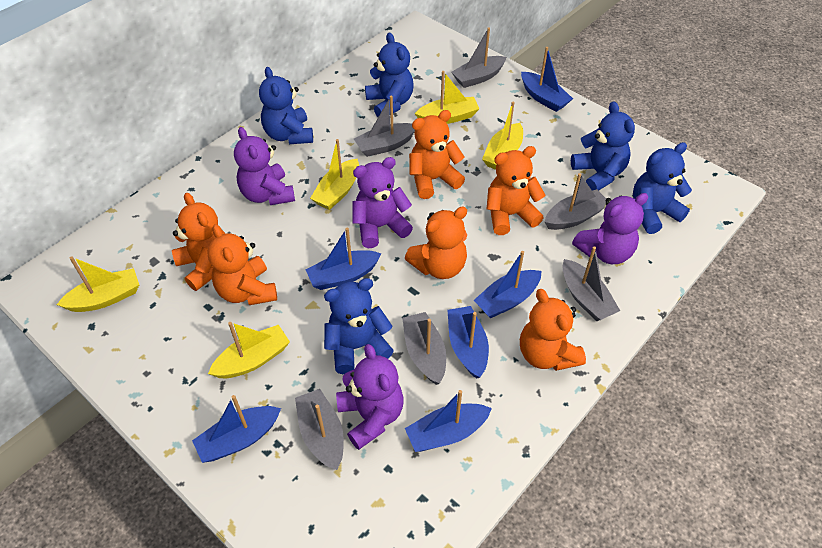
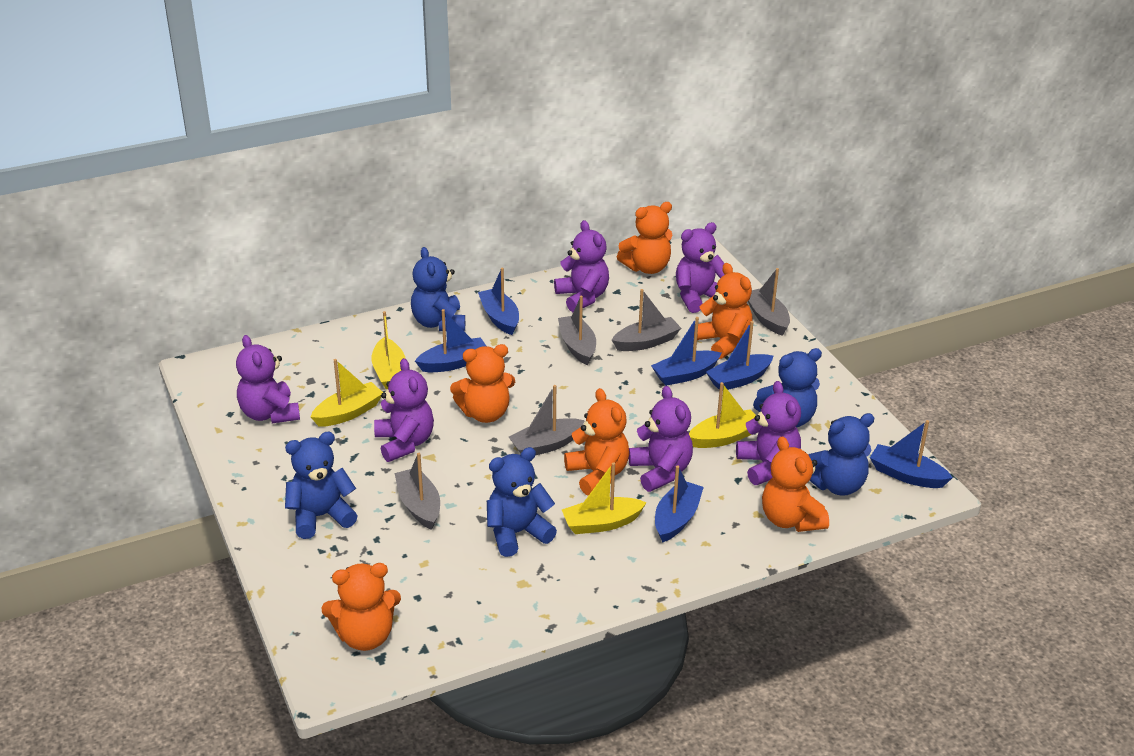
grey boat: [295,389,344,470] [354,95,415,157] [402,312,446,385] [452,27,506,88] [545,173,606,230] [562,246,620,321] = 6 -> [394,453,440,530] [509,385,585,455] [558,296,596,365] [612,289,681,351] [748,268,790,336] = 5
purple teddy bear: [234,127,295,205] [336,344,404,450] [352,157,413,248] [572,193,648,264] = 4 -> [236,335,300,423] [374,358,434,462] [554,220,609,312] [629,386,693,492] [676,222,725,313] [736,381,801,485] = 6
yellow boat: [57,256,139,312] [208,322,290,378] [310,139,359,210] [415,71,479,124] [482,102,523,170] = 5 -> [311,359,383,427] [371,311,405,389] [562,462,647,534] [689,382,756,448] = 4

